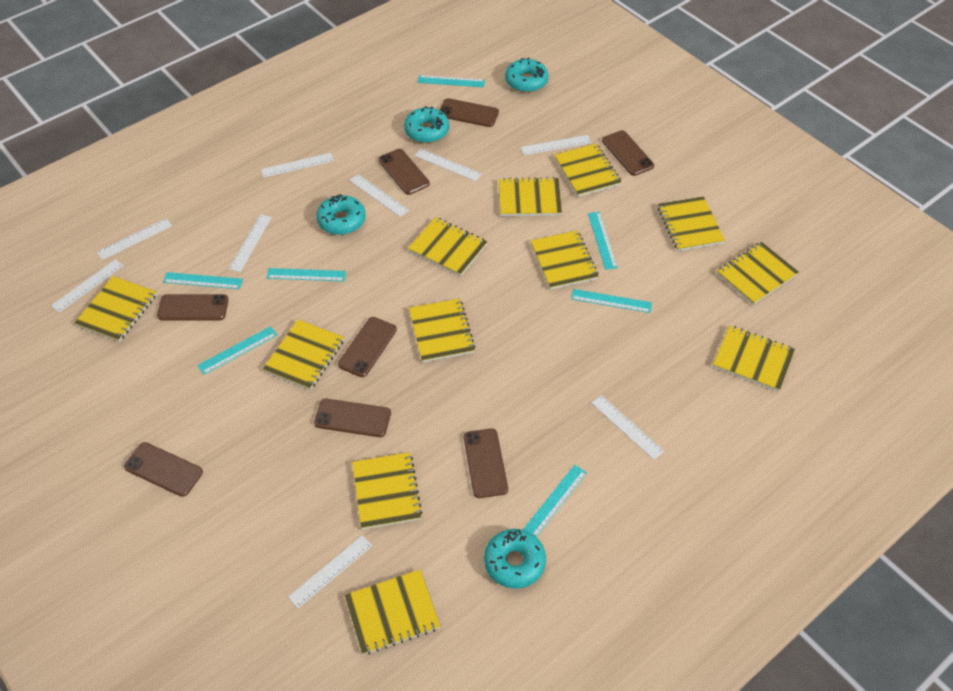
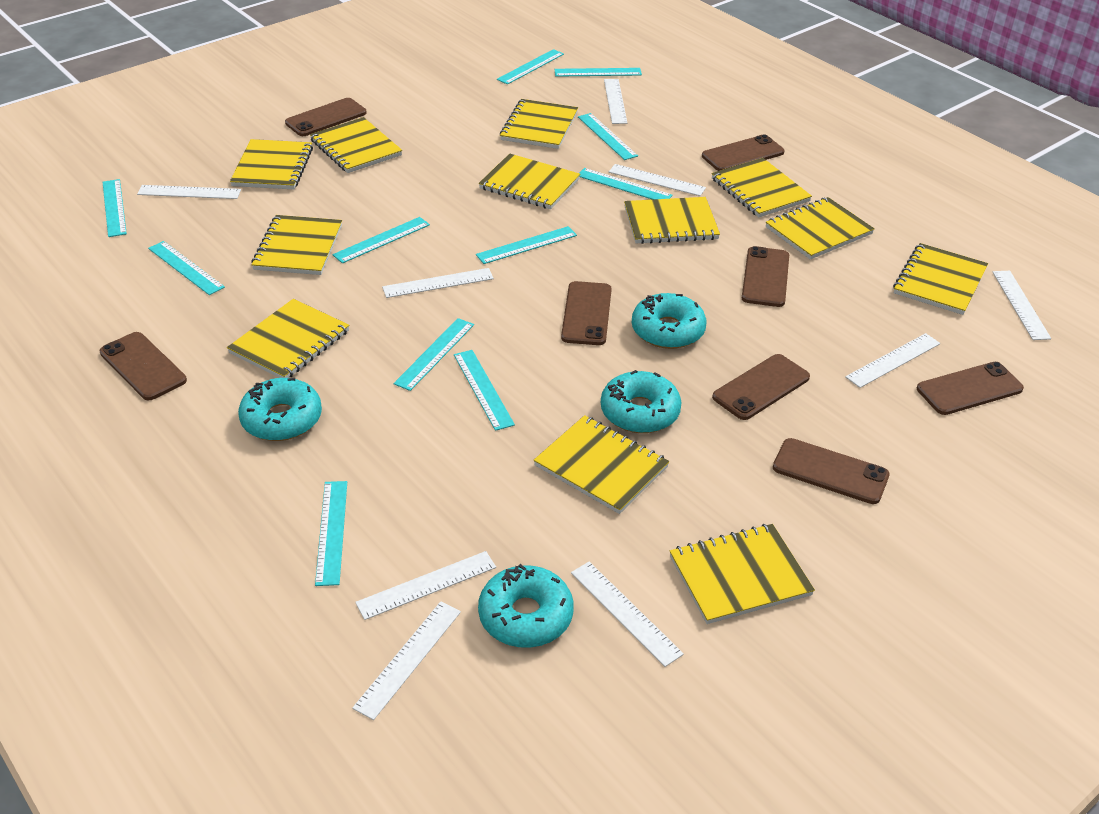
turquoise ruler: [163,272,243,289] [197,326,277,375] [267,268,346,281] [418,75,485,87] [523,465,587,538] [571,289,652,313] [588,212,618,270] = 7 -> [102,179,127,237] [148,241,225,295] [315,481,347,586] [333,217,430,263] [394,318,474,391] [454,350,515,431] [476,226,577,264] [497,49,564,85] [554,68,642,77] [578,113,638,160] [580,168,673,200] = 11

